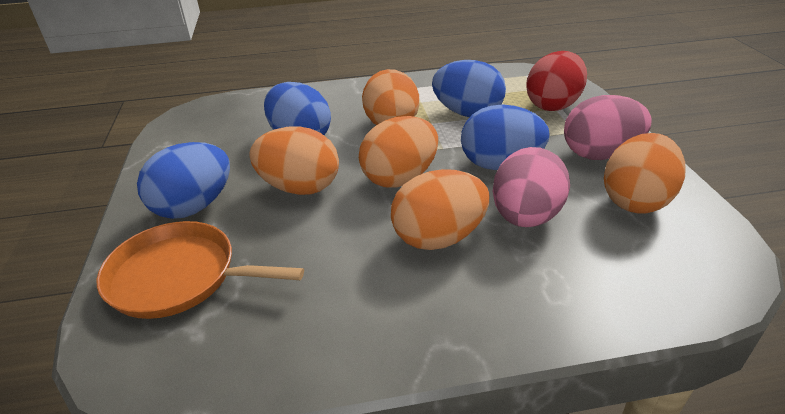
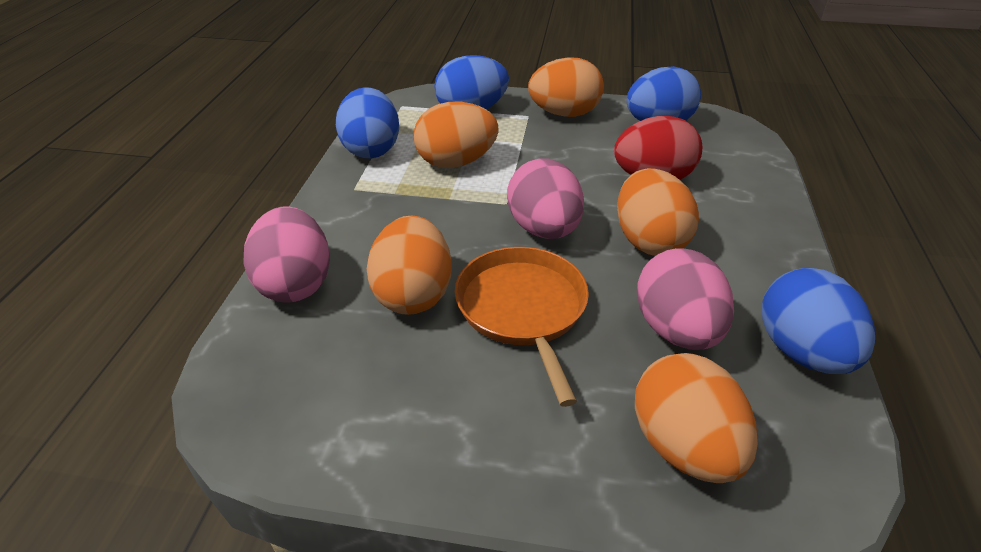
pink egg: [493,147,570,227] [564,95,652,160] = 2 -> [243,206,330,303] [507,159,584,239] [637,248,734,350] = 3

